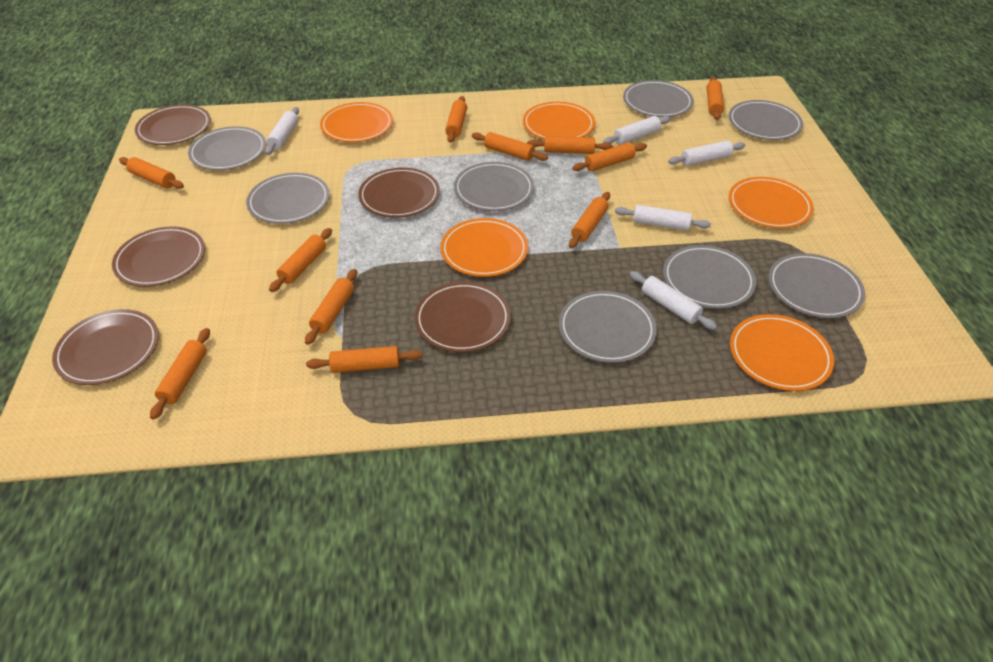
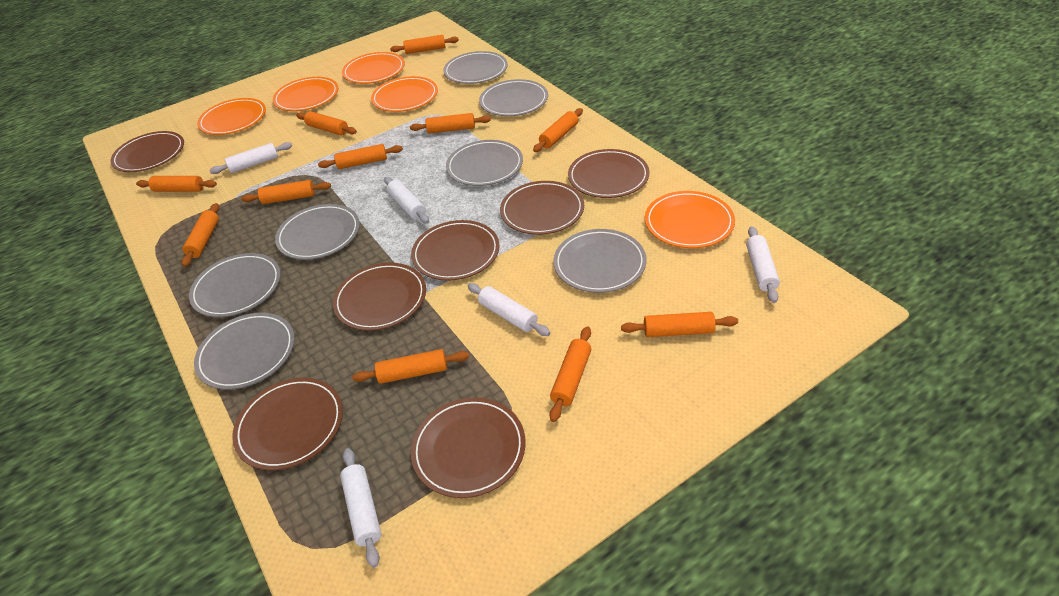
brown plate: [52,309,159,385] [112,226,205,287] [135,104,211,145] [358,168,440,218] [414,282,511,352] = 5 -> [111,131,184,172] [232,378,343,470] [333,263,426,331] [411,220,500,281] [411,397,526,498] [500,181,584,235] [568,149,649,198] = 7
grey plate: [188,126,266,170] [246,173,330,224] [454,162,534,211] [559,291,657,363] [623,80,694,117] [663,245,756,309] [729,100,803,140] [768,253,865,318] = 8 -> [189,253,281,317] [194,313,295,390] [275,204,360,260] [443,51,508,84] [446,140,523,186] [479,79,548,116] [553,229,646,293] = 7

